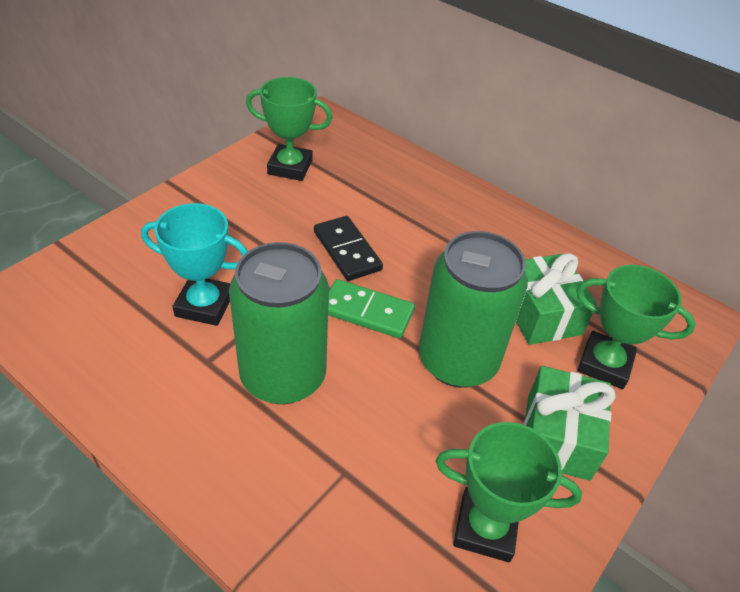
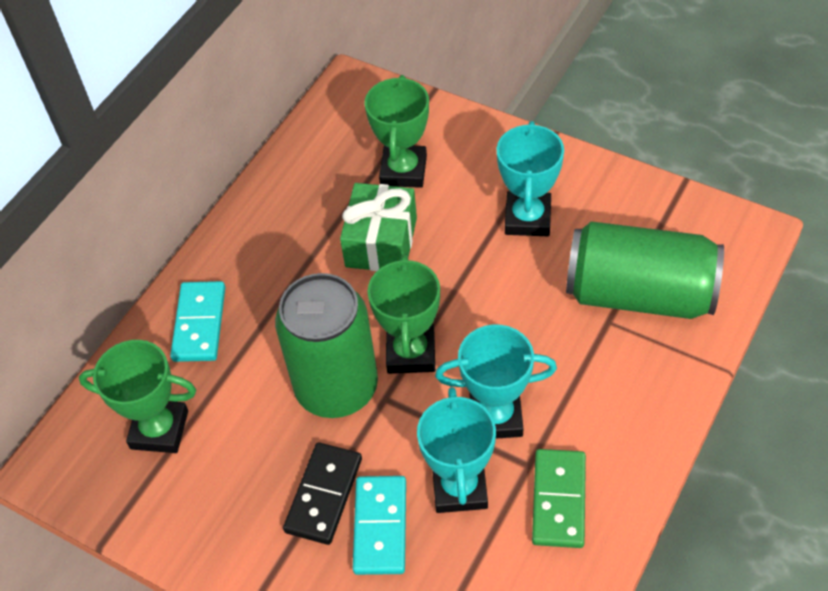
green gift: [516,253,597,345] [523,366,616,481] = 2 -> [340,183,417,271] = 1
turquoise domino: none = 0 -> [170,281,225,362] [353,476,406,575] = 2
turquoise trophy: [141,203,248,326] = 1 -> [417,387,496,513] [435,324,557,439] [496,121,564,236] = 3

